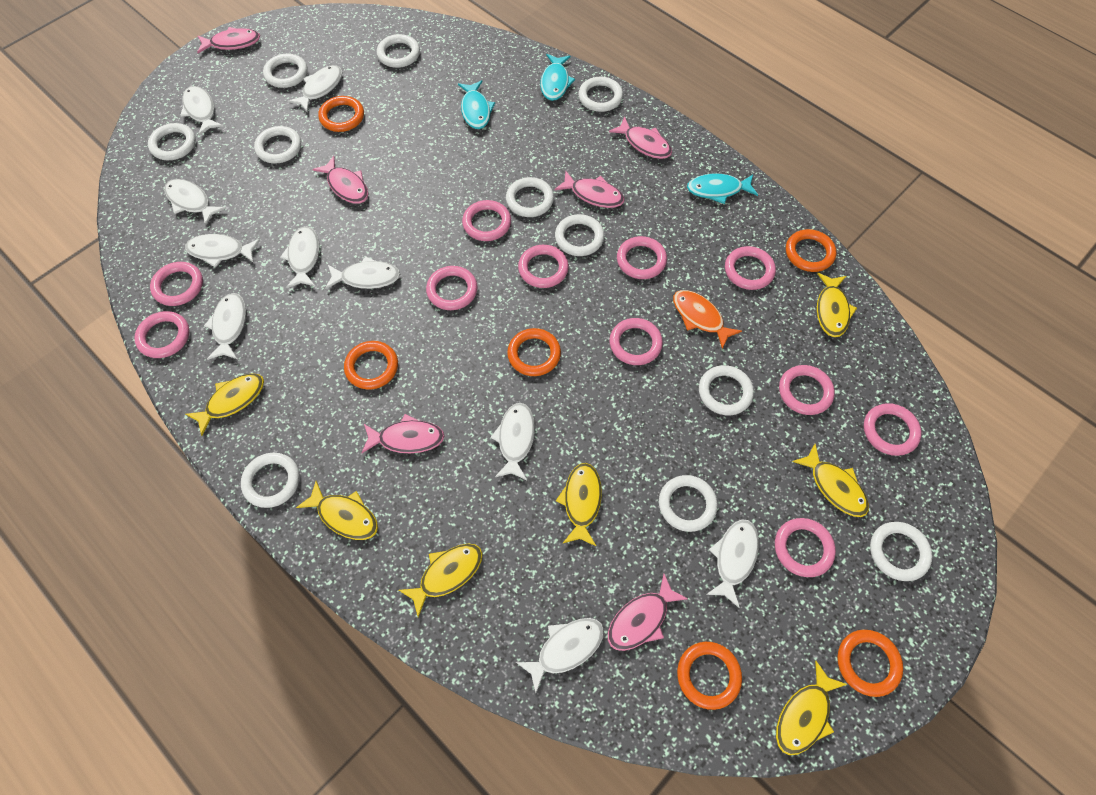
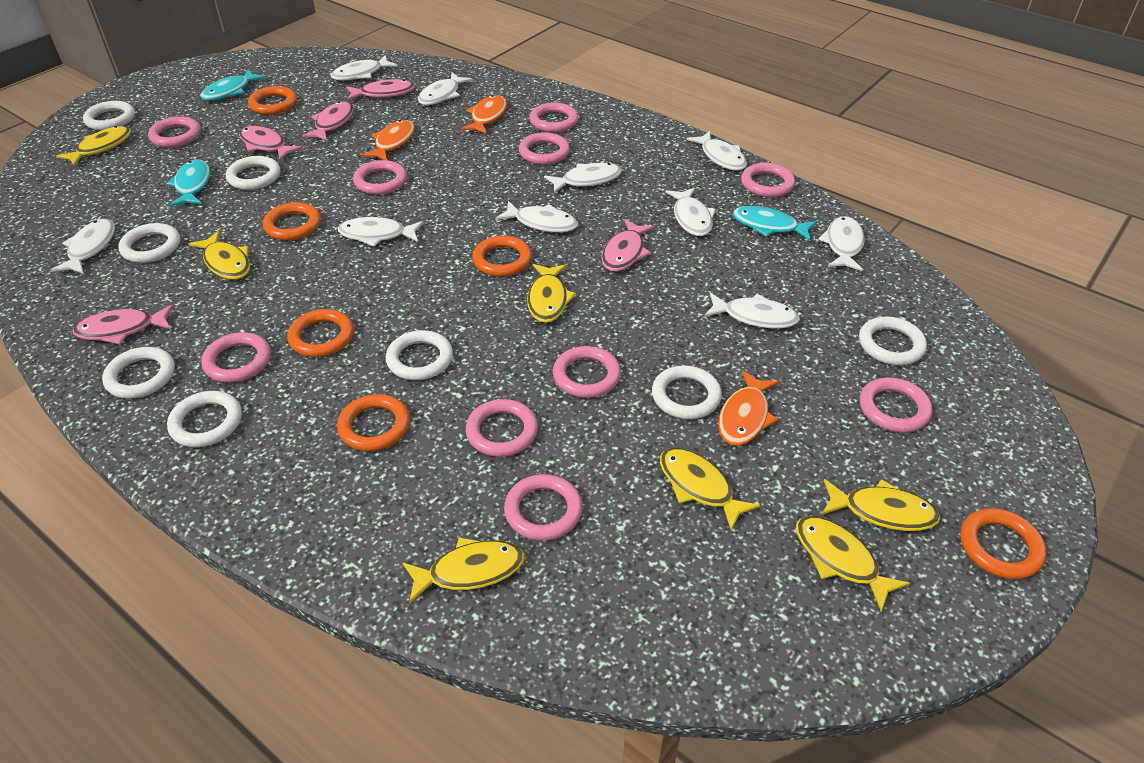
orange fish: [673,290,742,349] = 1 -> [361,120,415,160] [461,95,507,134] [718,370,779,446] = 3
pink fish: [197,27,260,53] [312,156,368,204] [361,414,444,453] [554,171,625,208] [608,574,688,651] [609,116,672,159] = 6 -> [73,305,173,344] [239,126,303,160] [302,101,354,141] [346,79,415,101] [601,219,655,271] = 5
pink ring: [134,311,189,358] [150,262,203,306] [426,266,477,310] [462,200,511,241] [518,245,569,288] [609,318,663,365] [617,236,667,279] [725,246,776,290] [775,518,836,577] [779,365,835,415] [864,403,922,456] = 11 -> [148,116,201,147] [201,332,271,382] [353,160,407,195] [466,399,538,457] [504,474,582,541] [519,132,570,165] [529,102,578,132] [553,346,621,398] [741,163,795,197] [860,378,933,433] = 10
white ring: [148,123,196,160] [241,453,300,508] [254,126,301,164] [263,54,307,88] [377,34,420,68] [506,177,554,217] [555,214,604,256] [578,77,623,112] [659,475,718,532] [699,365,754,415] [870,522,932,581] = 11 -> [83,101,135,130] [102,347,175,399] [118,223,180,263] [167,391,242,447] [226,156,280,190] [386,330,453,380] [652,365,722,419] [859,316,927,365] = 8

